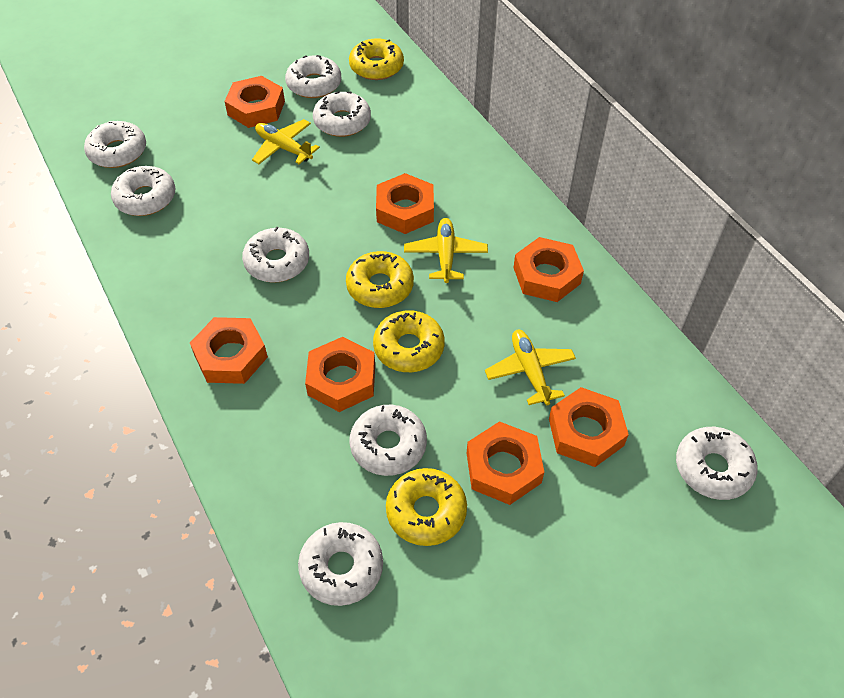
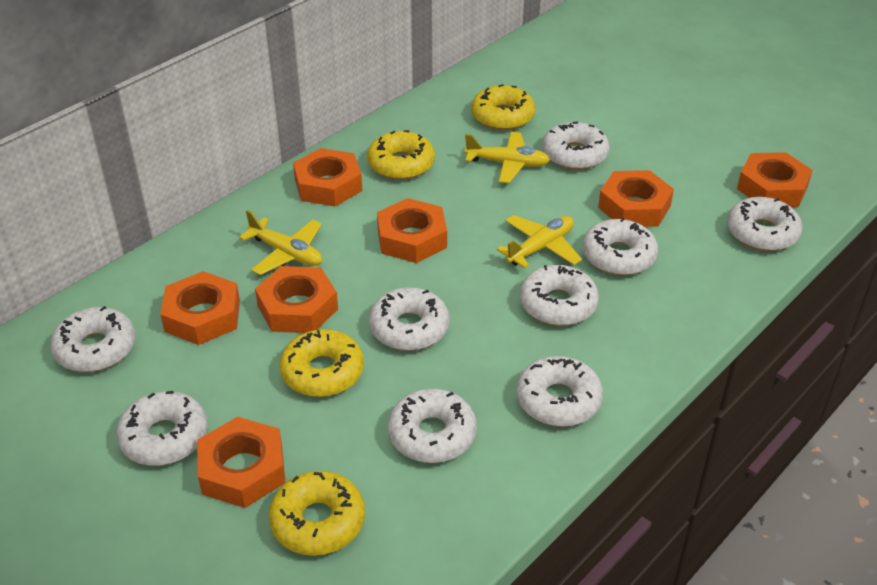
white donut: [84,121,146,168] [111,166,176,216] [242,227,309,283] [285,55,341,98] [298,522,383,606] [313,91,371,137] [350,405,427,476] [676,427,758,500] = 8 -> [50,306,136,372] [116,391,208,466] [369,287,449,351] [388,389,477,463] [516,356,603,427] [520,265,599,326] [542,122,610,170] [582,218,658,276] [727,197,803,251] = 9

